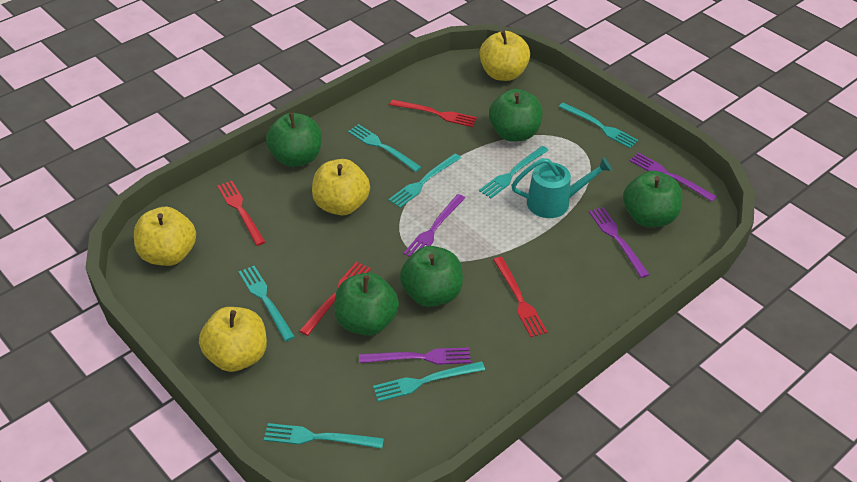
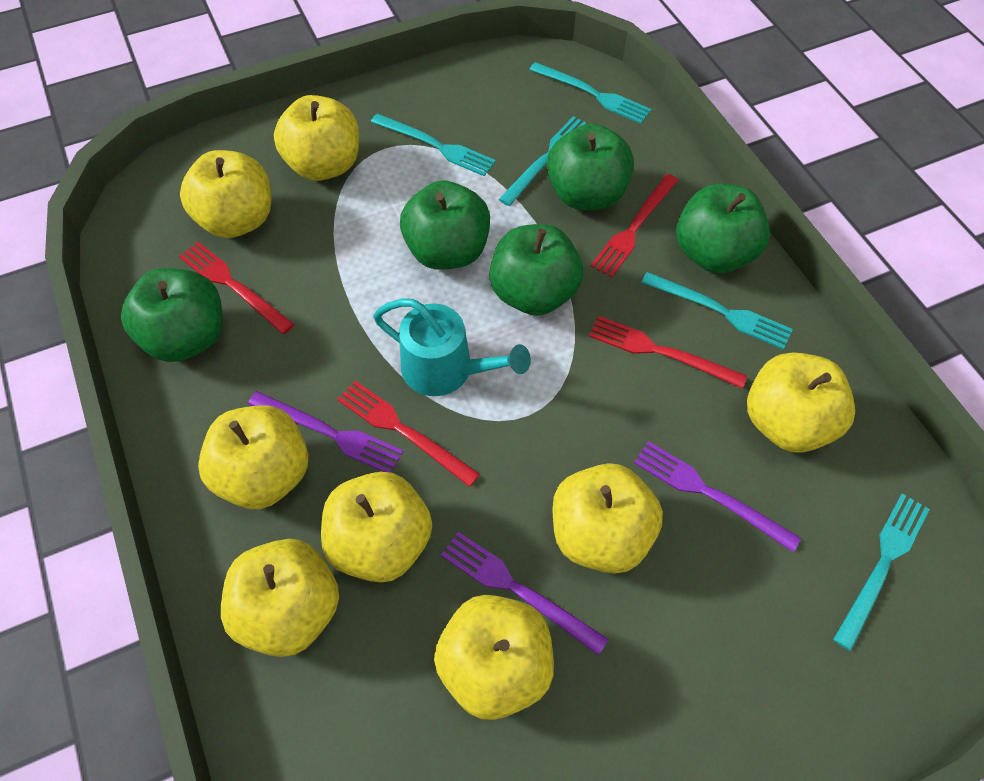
purple fork: [359,348,471,365] [403,194,465,257] [589,207,650,278] [630,153,717,202] = 4 -> [248,391,404,473] [441,532,609,655] [634,441,801,552] = 3
turquoise fork: [238,266,295,341] [264,423,384,449] [348,124,422,172] [373,361,485,402] [388,154,461,208] [479,146,549,198] [559,102,638,148] = 7 -> [371,114,496,176] [498,116,586,206] [529,62,651,124] [641,272,793,350] [833,493,930,651] = 5
yellow apple: [134,207,196,266] [199,307,267,372] [312,159,370,215] [480,31,530,81] = 4 -> [180,150,271,238] [198,405,309,509] [221,539,339,657] [274,95,359,181] [321,472,432,583] [434,595,554,720] [553,463,663,574] [747,353,855,453] = 8

